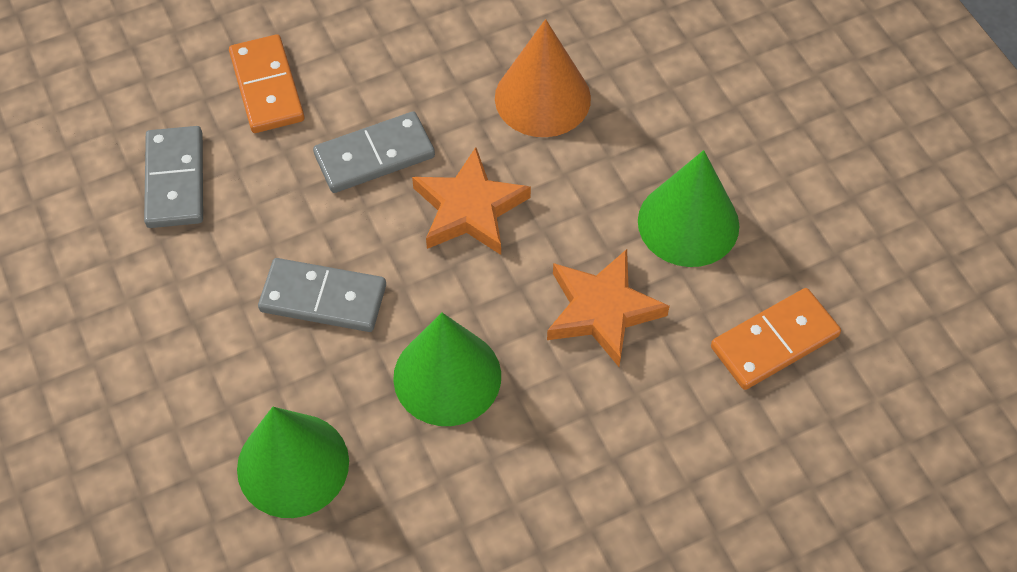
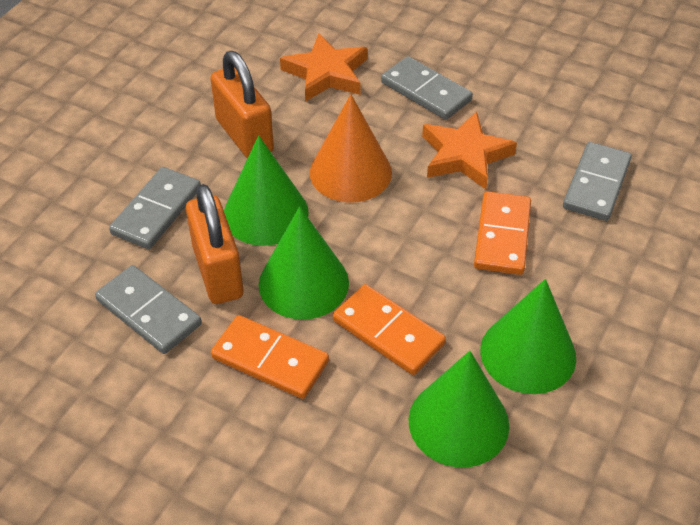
green cone: [237,407,349,518] [393,313,501,426] [638,150,739,267] = 3 -> [224,135,309,246] [259,207,349,320] [409,351,509,468] [480,279,576,394] = 4
grey domino: [144,126,203,228] [258,258,386,332] [313,111,435,193] = 3 -> [95,265,202,354] [109,167,201,249] [381,56,473,120] [563,142,632,221] = 4
orange domino: [229,34,305,133] [711,288,841,390] = 2 -> [211,315,329,399] [333,284,446,375] [474,191,531,275] = 3
orange padlock: none = 0 -> [186,184,243,304] [210,51,274,159] = 2

